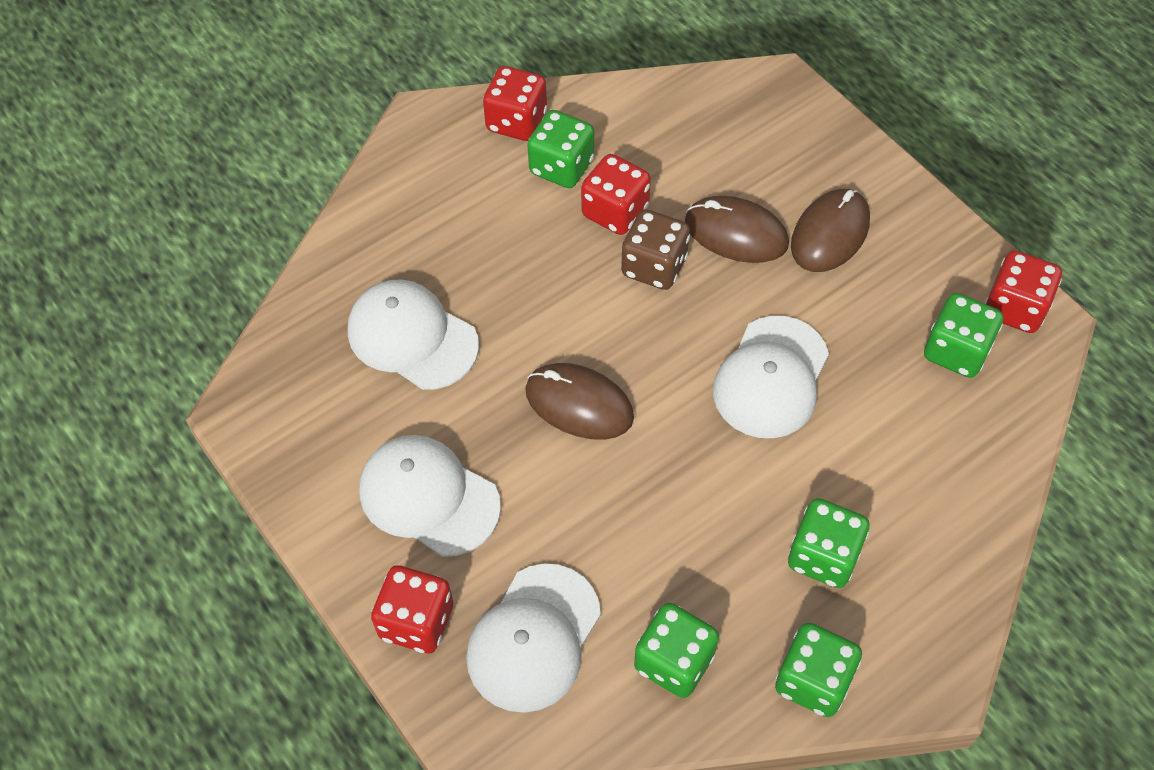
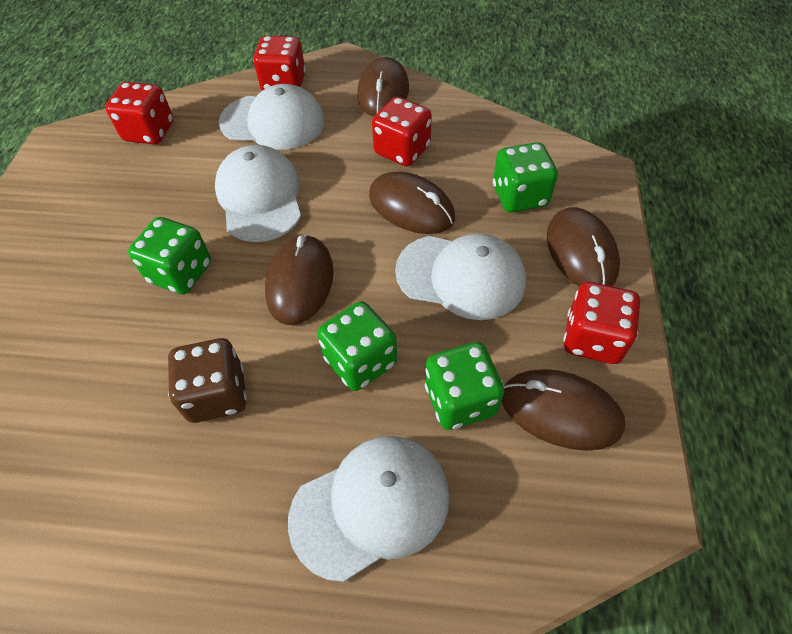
brown mouse: [525,363,634,440] [685,196,789,263] [791,189,870,272] = 3 -> [265,234,334,325] [357,57,409,117] [369,172,455,234] [502,369,625,451] [547,207,620,287] = 5
green dice: [527,110,594,188] [634,603,719,698] [775,622,862,717] [788,498,870,588] [924,293,1003,378] = 5 -> [128,217,211,294] [317,301,397,391] [425,342,504,430] [493,142,558,213] = 4

